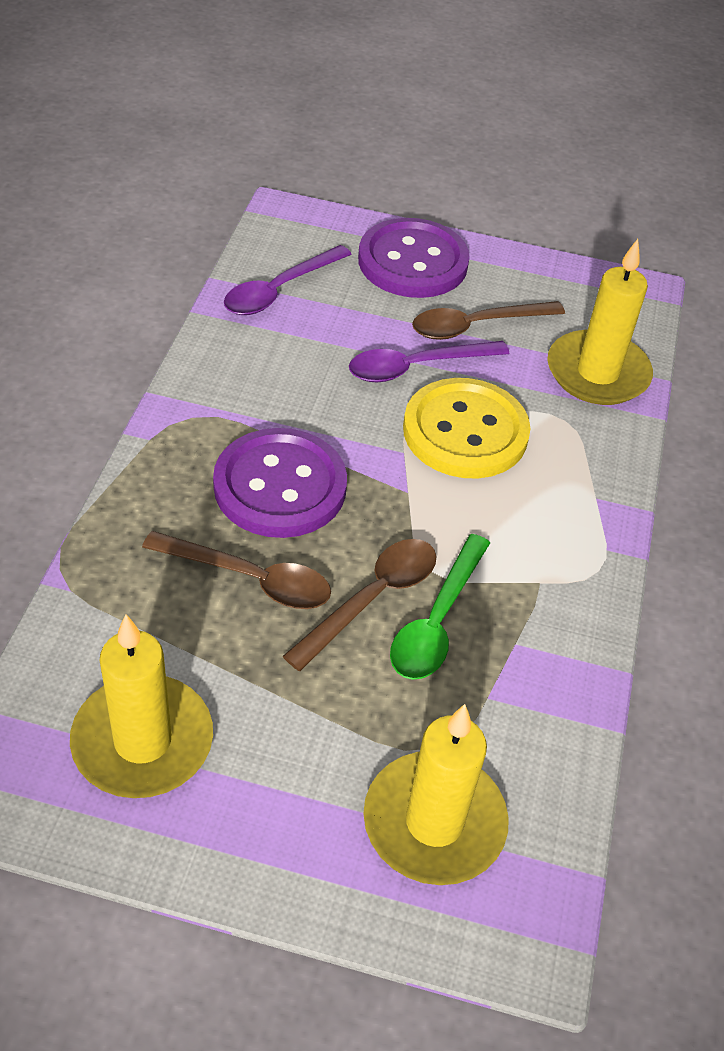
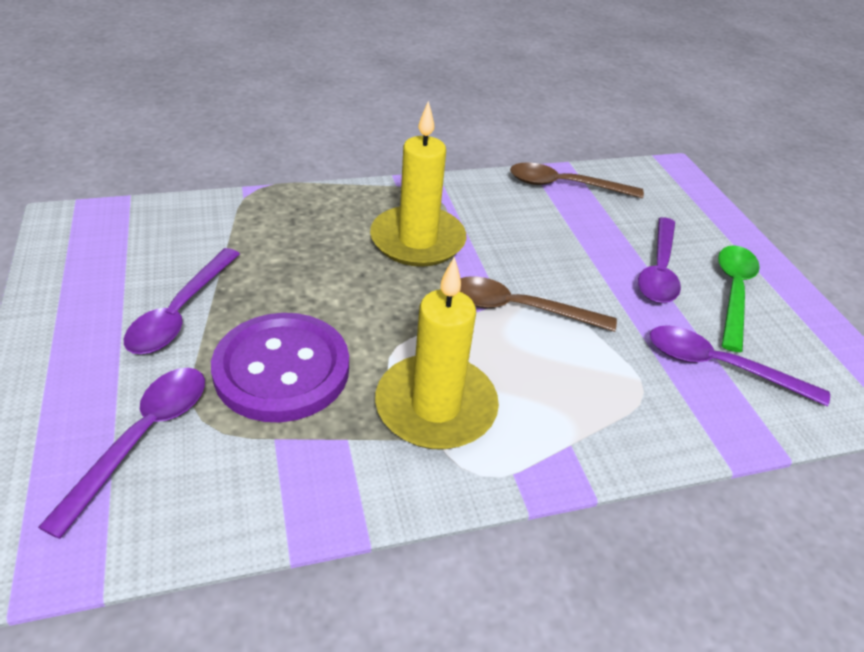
brown spoon: [142,531,331,609] [283,539,437,671] [412,301,565,340] = 3 -> [460,276,617,332] [510,162,644,198] = 2
purple button: [213,428,347,538] [358,218,470,298] = 2 -> [211,313,349,422] = 1
purple spoon: [224,245,352,315] [349,341,509,382] = 2 -> [38,368,205,539] [124,248,240,354] [638,217,681,303] [650,325,830,406] = 4
yellow button: [403,378,530,479] = 1 -> none = 0
yellow candle: [70,614,213,798] [363,704,509,885] [547,239,653,405] = 3 -> [370,101,466,267] [375,257,499,450] = 2

